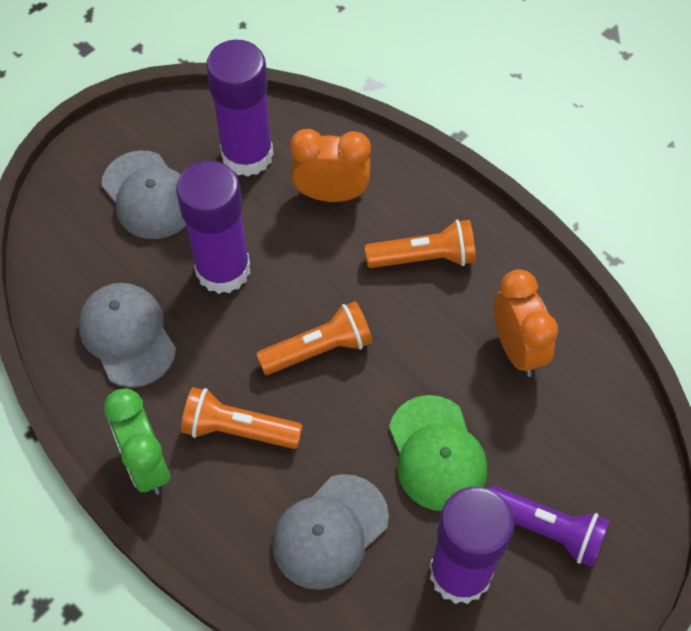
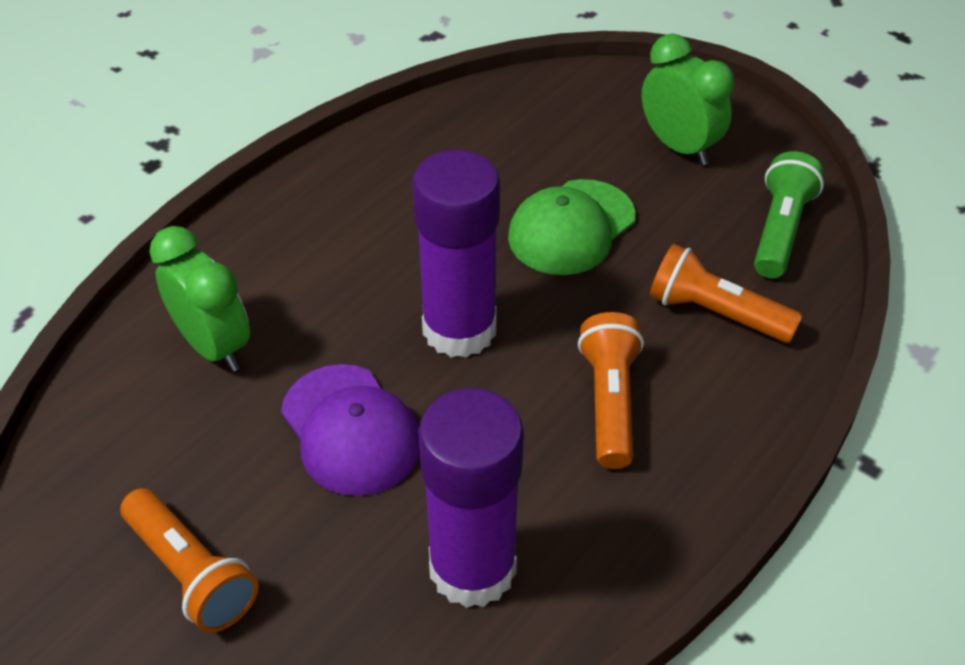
green clock: [104,388,170,495] = 1 -> [150,226,250,371] [642,34,734,165] = 2
green flashlight: none = 0 -> [754,151,824,278] = 1
grey cap: [79,283,176,388] [101,150,186,239] [272,474,389,590] = 3 -> none = 0
orange clock: [290,129,371,202] [494,269,558,377] = 2 -> none = 0
purple cap: none = 0 -> [281,364,420,496] = 1
purple flashlight: [489,486,610,567] = 1 -> none = 0
purple glue stick: [176,160,250,294] [206,40,273,177] [429,486,515,604] = 3 -> [413,150,500,358] [418,388,524,608] = 2

